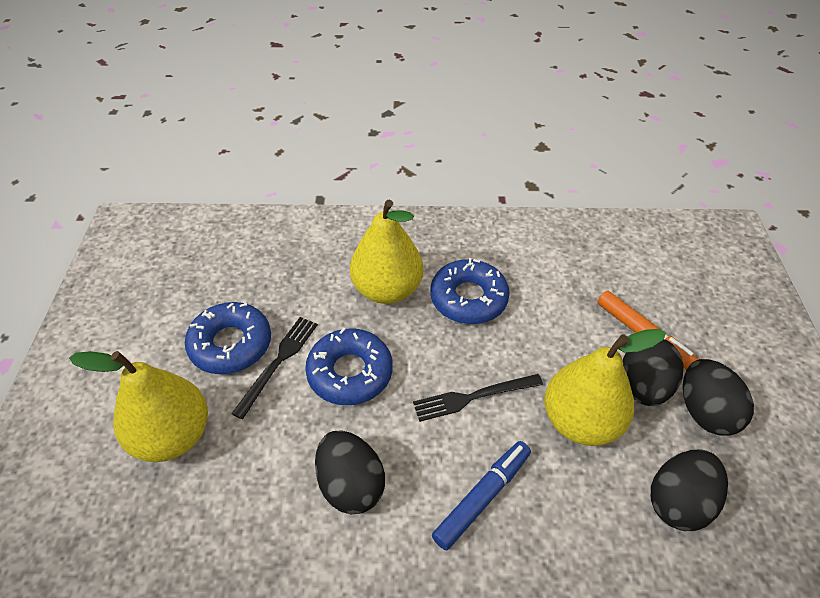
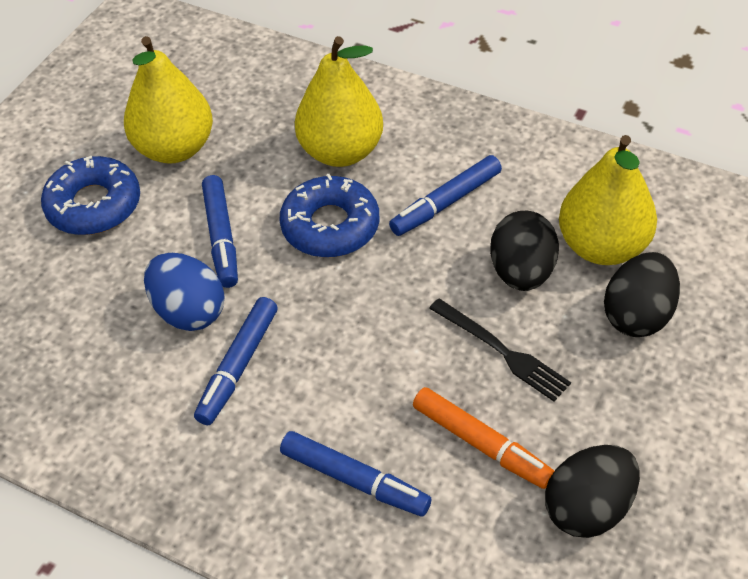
black egg: [315,430,385,514] [623,339,684,406] [651,450,728,531] [683,359,754,436] = 4 -> [490,211,559,291] [545,445,640,538] [604,252,680,337] = 3
black fork: [231,317,318,419] [413,374,543,422] = 2 -> [429,298,571,402] = 1
blue donut: [185,302,271,374] [305,328,393,405] [430,258,510,324] = 3 -> [41,156,140,235] [280,174,380,257] = 2
blue egg: none = 0 -> [144,253,225,331] = 1
blue marker: [432,441,531,550] = 1 -> [194,297,278,425] [202,175,238,288] [280,431,431,516] [389,155,502,236] = 4

